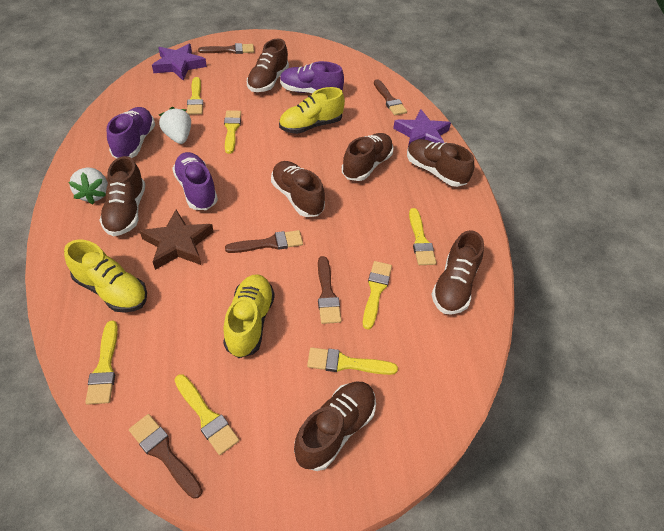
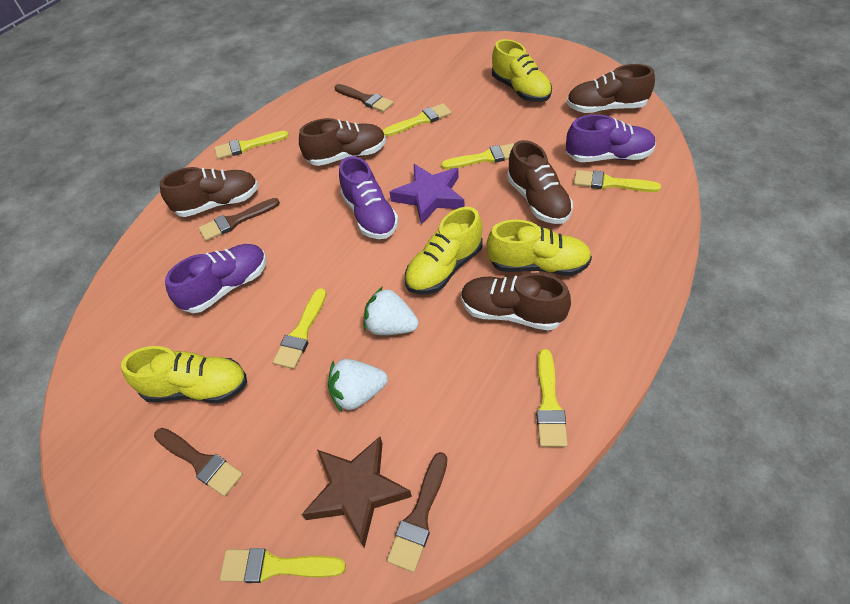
brown brush: [129,414,203,499] [198,43,254,54] [225,230,303,253] [318,256,341,324] [374,79,407,115] = 5 -> [154,428,243,496] [199,198,280,241] [335,84,393,112] [387,452,447,572] = 4
brown shoe: [100,156,145,236] [247,39,289,92] [271,161,325,217] [294,382,376,471] [342,133,393,181] [407,139,474,187] [431,230,484,315] = 7 -> [160,167,258,217] [299,118,386,166] [461,273,571,331] [507,140,573,224] [567,64,655,113] = 5
purple star: [152,44,207,80] [393,109,451,147] = 2 -> [389,164,465,225] = 1
yellow shoe: [64,240,147,313] [223,274,275,358] [279,87,345,134] = 3 -> [121,346,247,403] [405,207,483,294] [487,220,592,276] [492,39,552,102] = 4

